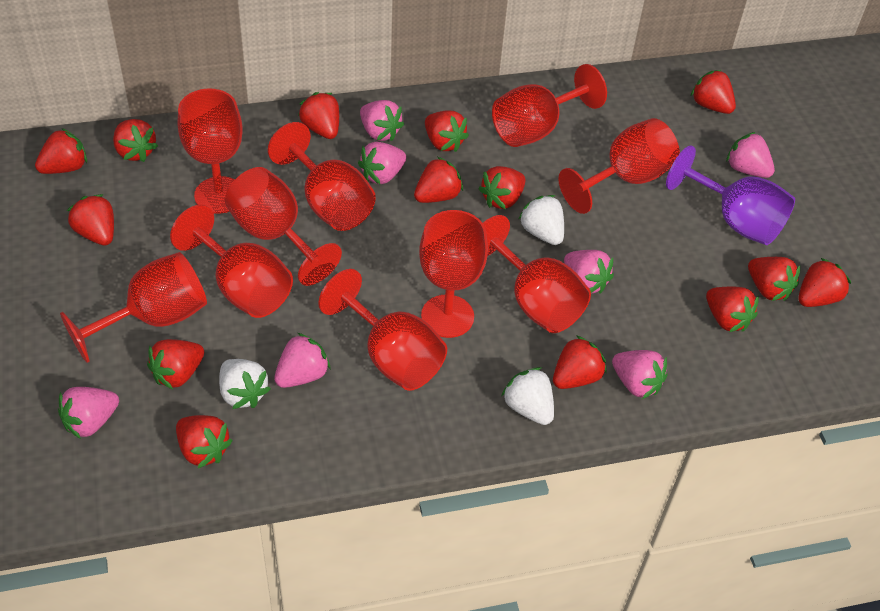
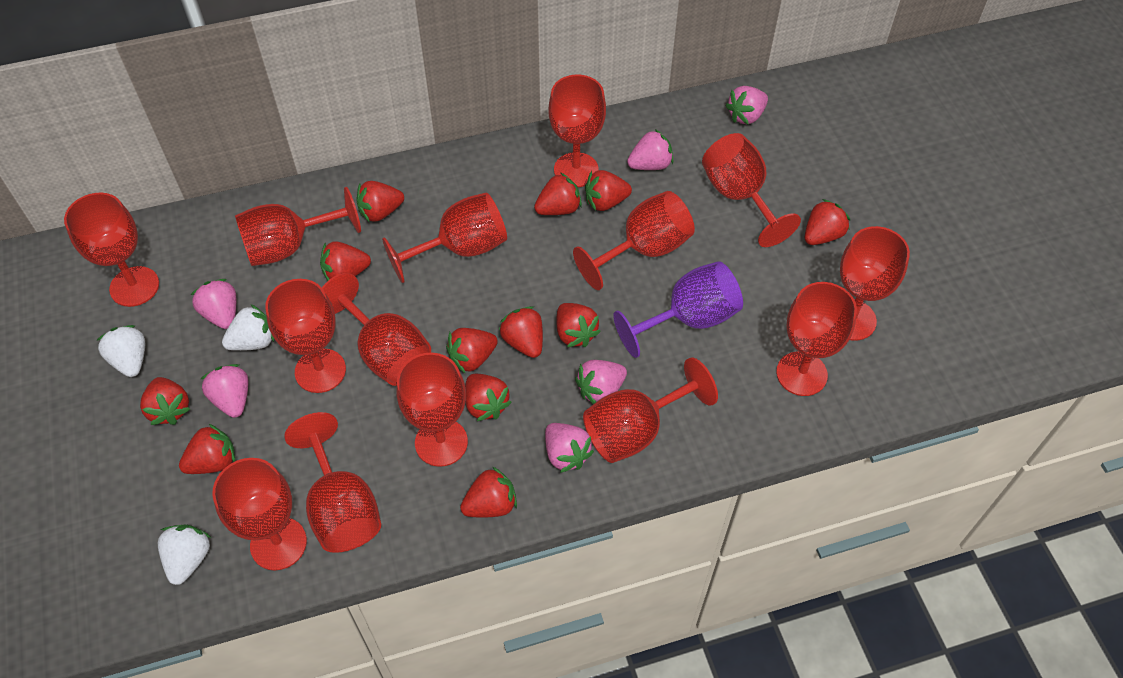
pink strawberry: [58,387,119,439] [274,333,331,388] [358,142,406,184] [360,100,404,141] [564,250,614,294] [612,350,667,399] [726,132,775,178] = 7 -> [191,279,236,329] [201,364,248,418] [545,423,594,473] [575,360,627,404] [627,129,673,170] [725,86,768,125] = 6
red goblet: [60,252,207,363] [170,205,293,318] [178,89,243,214] [225,167,342,286] [268,122,376,231] [318,269,447,391] [419,210,488,338] [483,215,591,333] [492,64,607,147] [558,118,680,214] = 10 -> [64,193,159,307] [212,458,307,570] [235,187,361,266] [265,279,346,393] [284,412,381,553] [322,273,431,386] [382,192,507,283] [397,353,468,467] [548,74,606,187] [573,191,695,290] [583,357,718,463] [702,133,801,247] [776,282,857,396] [840,226,910,341] = 14
red strawberry: [35,128,87,174] [67,194,114,245] [113,119,158,162] [147,339,204,390] [176,415,233,468] [298,92,339,139] [414,157,463,203] [425,110,469,152] [478,166,526,209] [553,335,607,389] [691,70,736,114] [706,286,759,332] [748,257,800,301] [798,258,851,307] = 14 -> [140,377,190,425] [179,424,235,474] [320,241,371,281] [356,181,404,222] [446,328,498,374] [460,466,517,517] [465,374,512,421] [499,306,543,358] [534,172,582,215] [557,303,601,347] [585,170,632,211] [805,199,850,245] = 12

